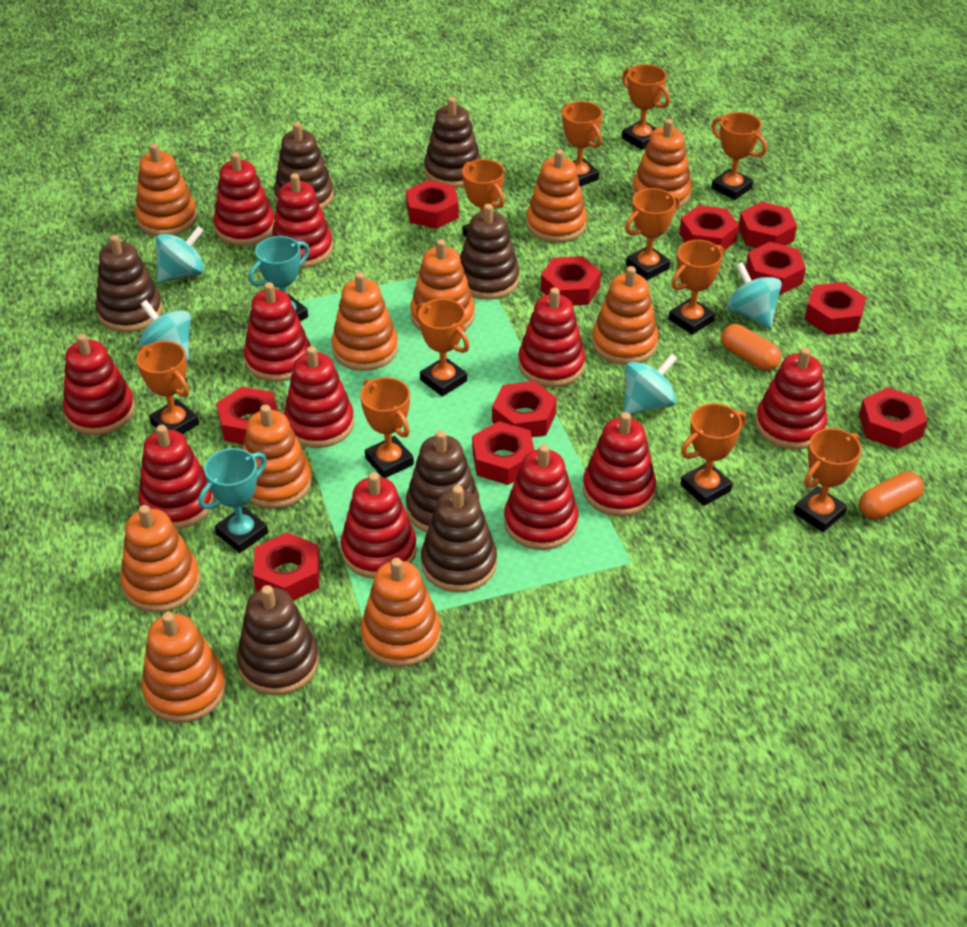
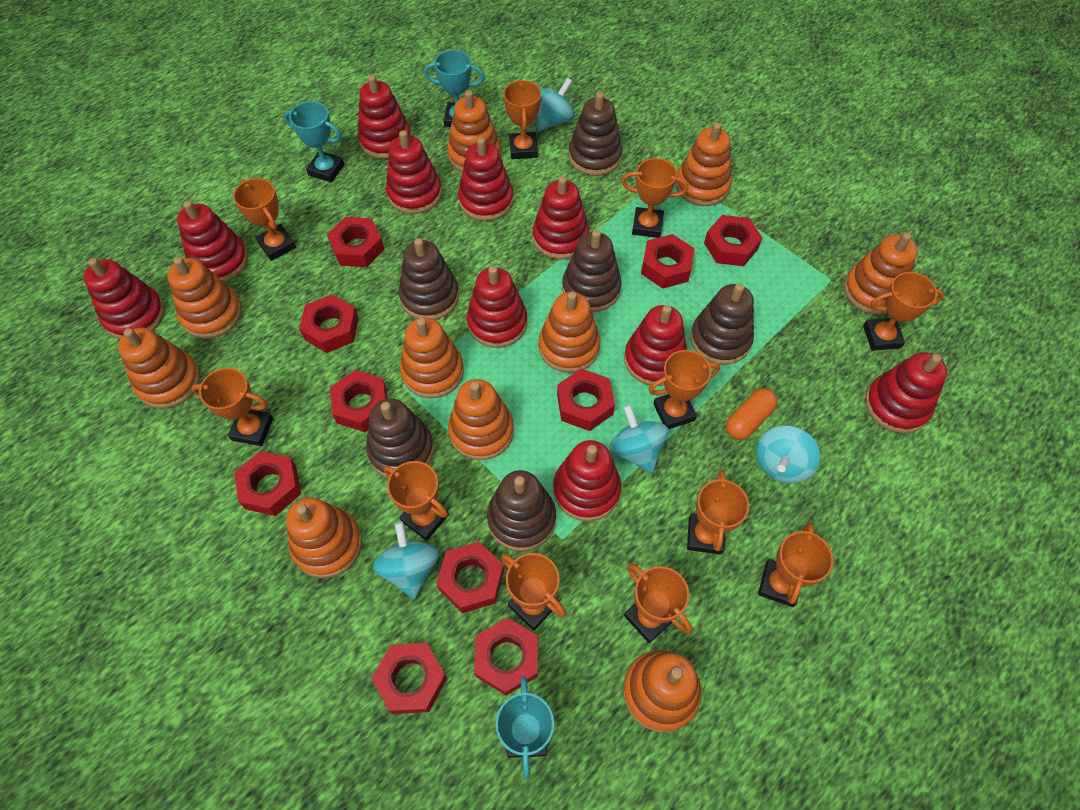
brown stacking toy: [96,235,163,332] [237,585,319,695] [274,122,334,209] [406,430,479,533] [421,485,497,592] [424,97,481,188] [460,204,519,300] = 7 -> [366,399,434,478] [399,238,459,320] [487,470,556,551] [562,230,622,312] [569,92,622,176] [690,283,754,365] = 6
orange capsule: [721,324,781,371] [859,472,924,520] = 2 -> [725,388,778,440] = 1
red nut: [216,387,278,444] [253,533,320,601] [406,180,459,229] [472,421,534,485] [492,381,557,437] [541,256,601,306] [679,205,739,250] [739,202,797,248] [746,242,806,294] [804,282,867,335] [859,387,927,449] = 11 -> [234,451,301,516] [299,294,359,353] [327,217,384,267] [330,370,388,432] [372,643,447,714] [436,542,504,613] [474,618,538,696] [557,369,615,431] [641,234,695,289] [704,215,762,266] = 10
red stacking toy: [63,334,135,435] [138,425,214,529] [213,152,275,246] [244,282,310,382] [271,173,333,268] [284,346,354,448] [341,472,417,579] [504,444,578,550] [518,288,585,387] [583,412,656,517] [755,347,827,449] = 11 -> [83,258,165,339] [177,201,248,282] [358,75,411,159] [386,130,442,214] [458,137,514,221] [467,266,527,348] [533,176,589,260] [553,440,621,521] [624,305,687,386] [865,352,947,433] = 10
turquoise trophy: [199,448,268,553] [249,236,310,321] = 2 -> [284,101,344,183] [424,50,485,127] [496,677,554,779] = 3

